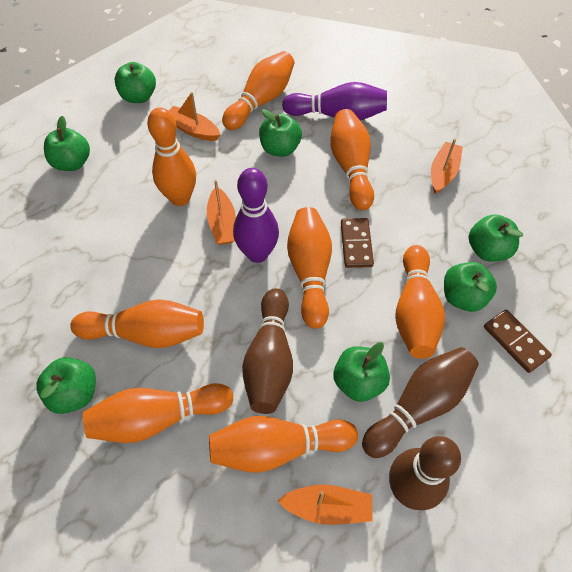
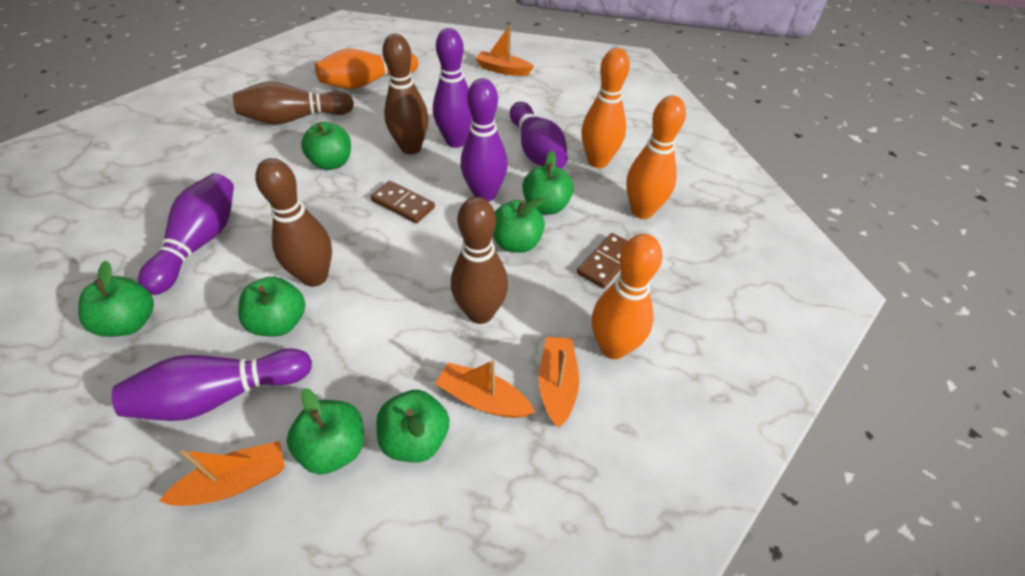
brown bowling pin: [242,288,293,414] [362,347,479,458] [389,436,461,510] = 3 -> [233,82,354,124] [255,158,332,287] [382,34,429,154] [451,197,508,324] = 4
orange bowling pin: [70,299,204,348] [83,383,233,443] [147,108,196,206] [209,416,358,473] [222,51,294,130] [287,207,332,329] [330,109,374,210] [395,245,445,359] = 8 -> [315,49,418,89] [581,48,630,168] [592,234,662,359] [626,96,686,219] = 4
purple bowling pin: [233,168,279,263] [282,82,387,120] = 2 -> [112,348,312,421] [138,173,234,295] [433,28,472,148] [461,78,508,202] [510,102,568,169] = 5

